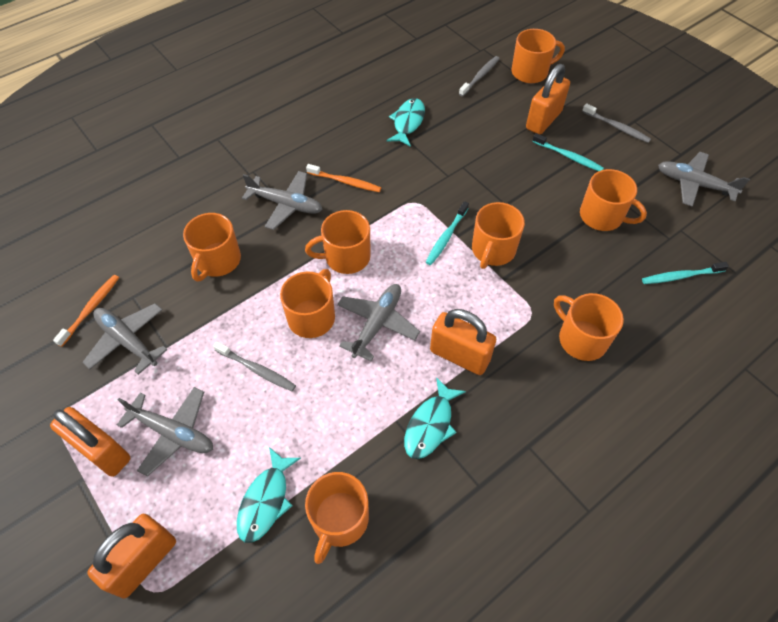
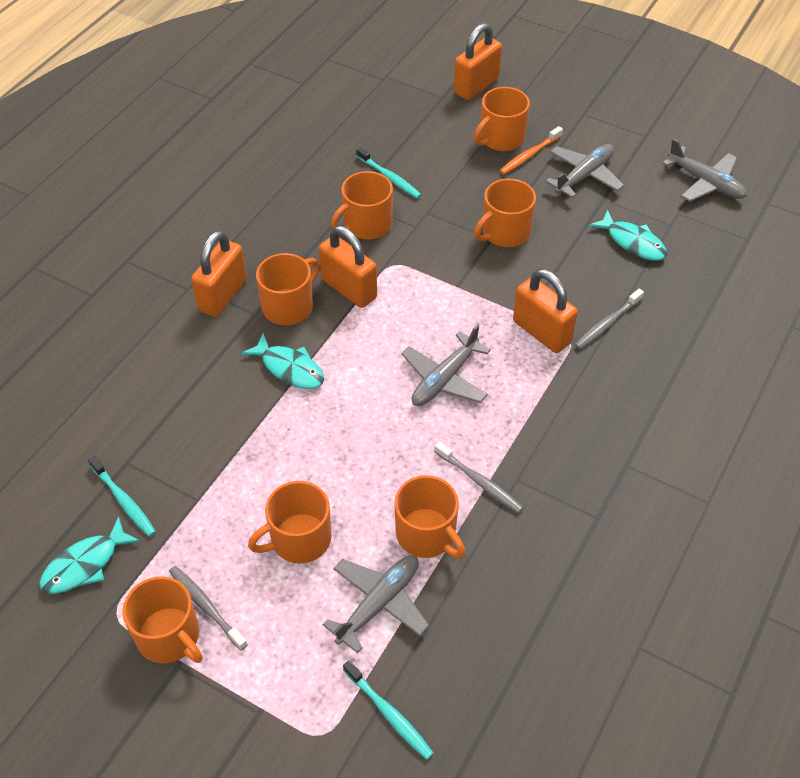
grey plane: [82,303,167,375] [117,387,213,476] [242,171,323,230] [337,284,420,361] [658,152,750,207] = 5 -> [323,555,429,653] [401,324,491,406] [545,144,624,198] [662,139,747,202] = 4
orange mug: [183,213,241,282] [280,269,335,338] [305,210,370,274] [305,472,369,564] [472,202,525,269] [512,29,565,83] [554,293,624,361] [580,169,647,231] = 8 -> [122,576,203,663] [248,481,331,564] [256,253,320,325] [331,171,393,239] [394,475,465,558] [474,87,530,151] [474,179,536,247] = 7
orange toothbrush: [53,275,119,347] [306,164,381,192] = 2 -> [500,126,563,175] = 1

